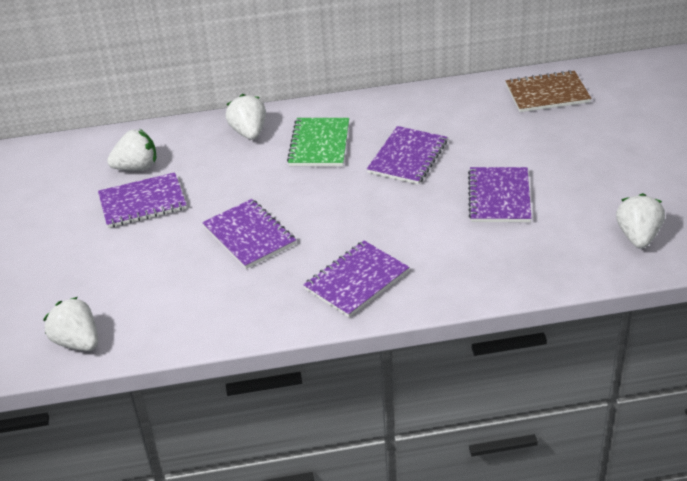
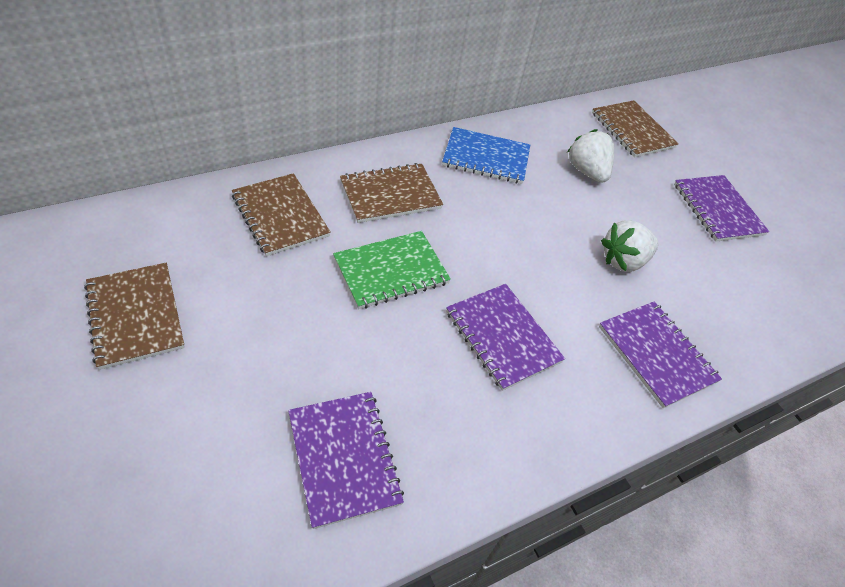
blue notebook: none = 0 -> [442,127,530,184] = 1
brown notebook: [505,70,591,112] = 1 -> [84,263,185,370] [232,173,331,256] [340,163,443,223] [592,100,679,158] = 4
purple notebook: [98,172,187,228] [202,199,296,269] [303,240,409,317] [367,126,447,185] [468,167,531,222] = 5 -> [288,392,404,529] [446,284,565,391] [599,301,722,408] [674,175,769,242] = 4
white strawberry: [43,297,98,351] [107,129,156,171] [225,94,266,140] [616,193,665,249] = 4 -> [567,129,614,183] [601,220,658,272] = 2

